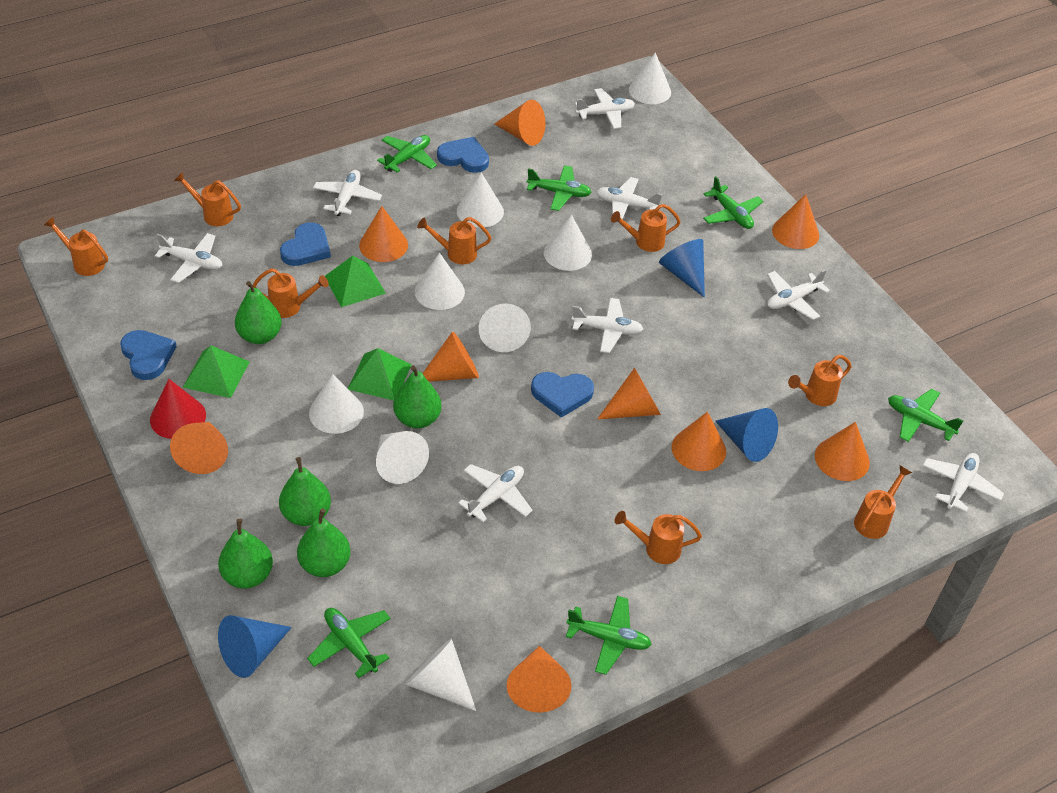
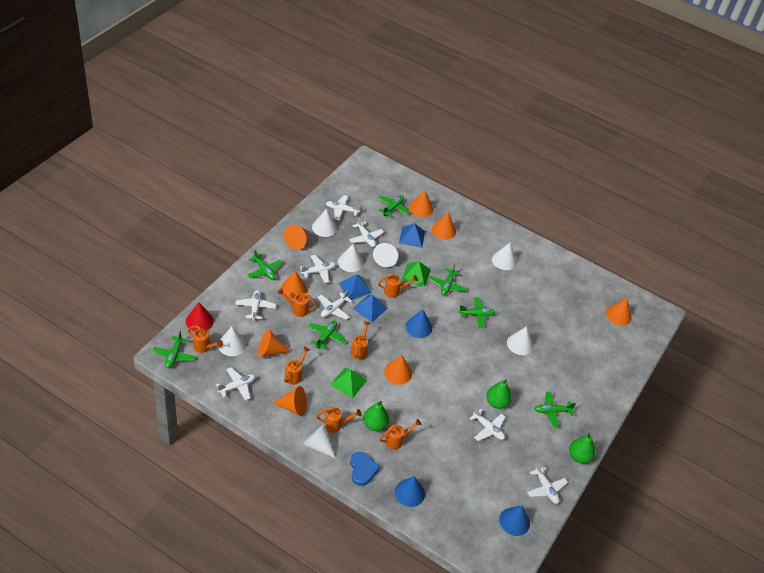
blue heart: [120,330,177,380] [280,222,331,266] [437,137,489,173] [531,372,594,418] = 4 -> [350,452,380,486] = 1
blue pyramid: none = 0 -> [338,274,372,300] [353,295,388,322] [399,223,425,248] = 3
green pear: [218,519,273,589] [235,281,282,344] [279,457,331,526] [297,509,350,577] [393,365,442,428] = 5 -> [363,401,389,431] [486,379,512,409] [569,433,595,463] = 3
green plane: [307,608,391,678] [377,135,437,172] [527,165,592,211] [566,596,652,675] [703,176,763,229] [888,389,963,442] = 6 -> [153,331,195,368] [247,250,283,280] [308,320,346,350] [379,195,410,217] [429,264,466,295] [459,297,496,328] [535,392,576,427] = 7
green pyramid: [183,345,250,398] [325,256,386,307] [348,348,411,401] = 3 -> [330,368,367,398] [402,261,431,287] = 2
orange cone: [170,422,228,474] [359,206,408,262] [422,331,479,382] [494,100,545,146] [507,646,571,713] [597,367,661,419] [672,412,726,471] [772,194,819,249] [815,422,870,481] = 9 -> [258,330,291,357] [273,386,307,416] [280,271,307,300] [284,225,308,250] [384,355,412,384] [409,190,433,217] [432,212,456,240] [606,298,631,326] = 8
orange watering can: [44,217,108,276] [174,172,241,226] [253,268,329,318] [417,217,491,264] [611,204,681,252] [614,511,702,564] [788,355,852,406] [854,466,912,539] = 8 -> [188,326,223,353] [277,288,317,317] [284,347,310,385] [316,407,361,433] [350,321,370,360] [378,274,418,298] [380,419,422,450] = 7
white cone: [309,374,364,434] [376,431,429,484] [405,638,476,711] [415,253,465,310] [457,173,504,228] [479,304,531,352] [544,215,592,271] [629,52,671,104] = 8 -> [218,327,246,356] [302,424,335,458] [312,209,337,237] [338,244,364,272] [373,243,398,267] [492,243,517,270] [507,326,534,355] = 7

